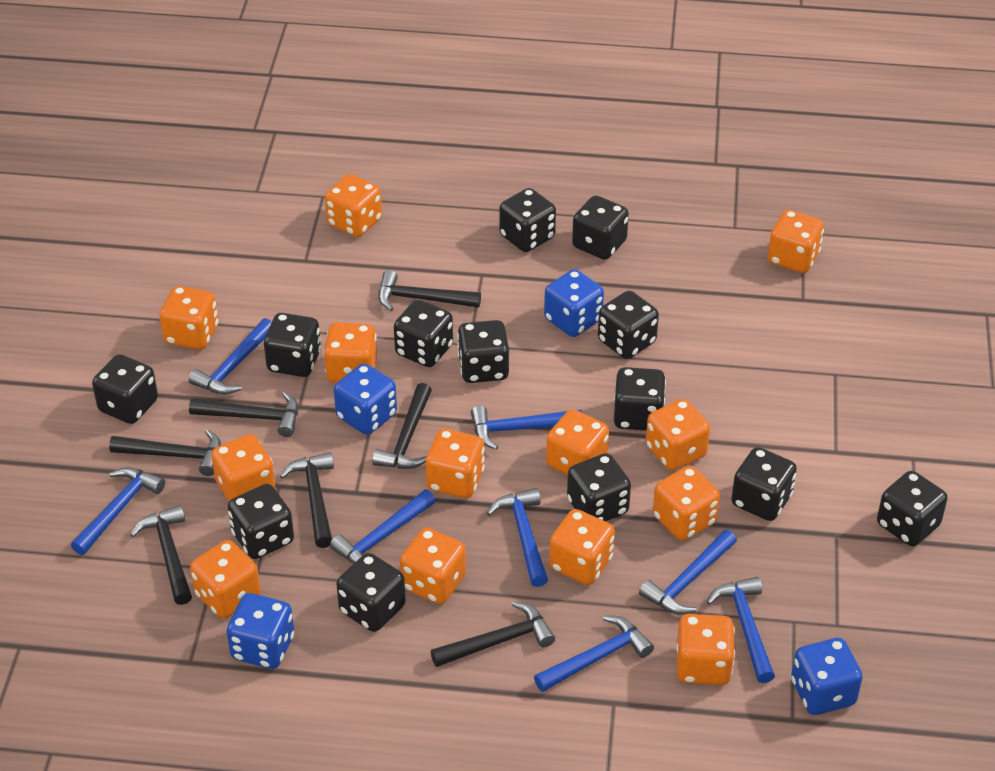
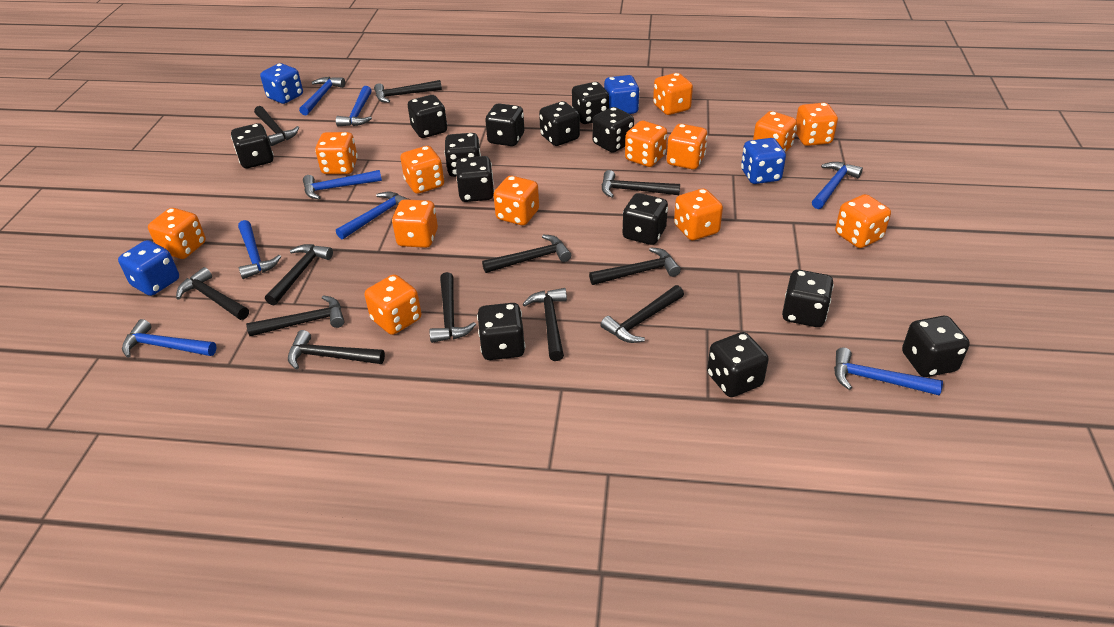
black hammer: [109,429,221,476] [130,505,192,605] [189,392,298,437] [280,452,334,548] [372,383,432,469] [378,270,481,311] [430,601,555,667] = 7 -> [176,267,249,320] [246,295,345,336] [254,106,299,146] [265,244,333,305] [288,330,385,370] [374,80,442,103] [429,272,476,343] [482,235,571,273] [522,288,567,361] [589,247,681,285] [600,285,684,343] [602,170,680,198] = 12

